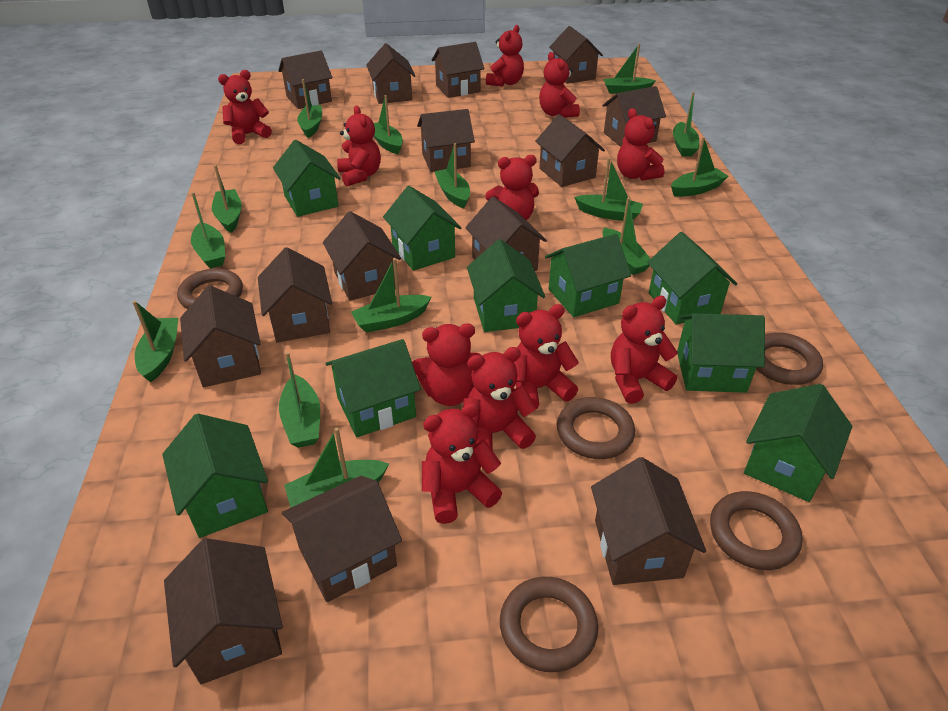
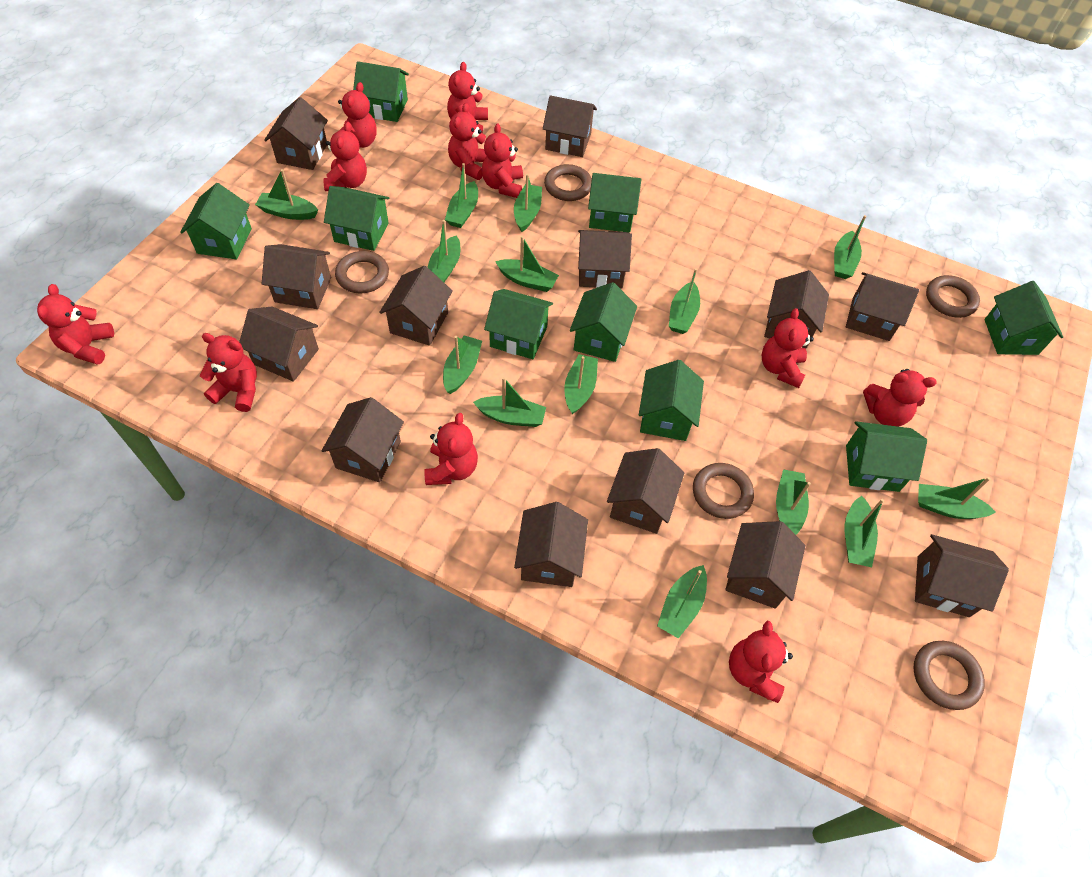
brown house: [164,538,283,684] [180,285,261,387] [258,247,332,342] [278,50,332,109] [282,476,402,602] [323,211,401,301] [366,43,415,104] [417,109,475,172] [432,42,484,98] [465,196,547,271] [535,114,605,187] [549,26,603,84] [591,457,706,585] [602,86,666,147] = 14 -> [239,306,319,382] [262,244,331,309] [264,97,328,170] [322,397,404,482] [379,266,453,346] [514,502,588,587] [543,95,597,157] [578,230,632,289] [607,448,684,534] [725,521,806,609] [764,270,829,348] [846,272,919,341] [915,534,1009,617] = 13

